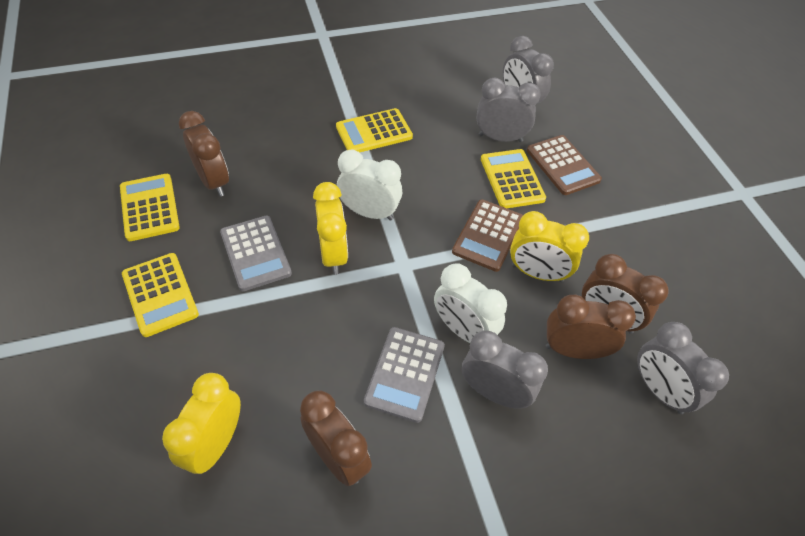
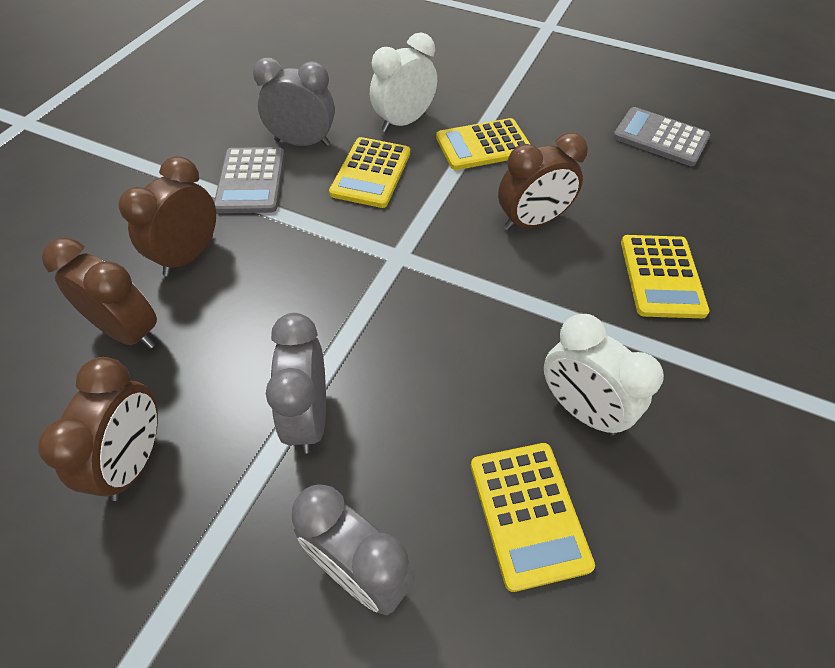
brown calculator: [452,199,523,272] [527,135,602,195] = 2 -> none = 0
grey clock: [462,331,548,409] [477,78,541,142] [503,36,554,103] [637,322,729,414] = 4 -> [253,57,335,147] [266,313,326,453] [292,484,415,615] = 3
yellow clock: [162,373,241,474] [313,182,348,275] [510,211,589,282] = 3 -> none = 0

